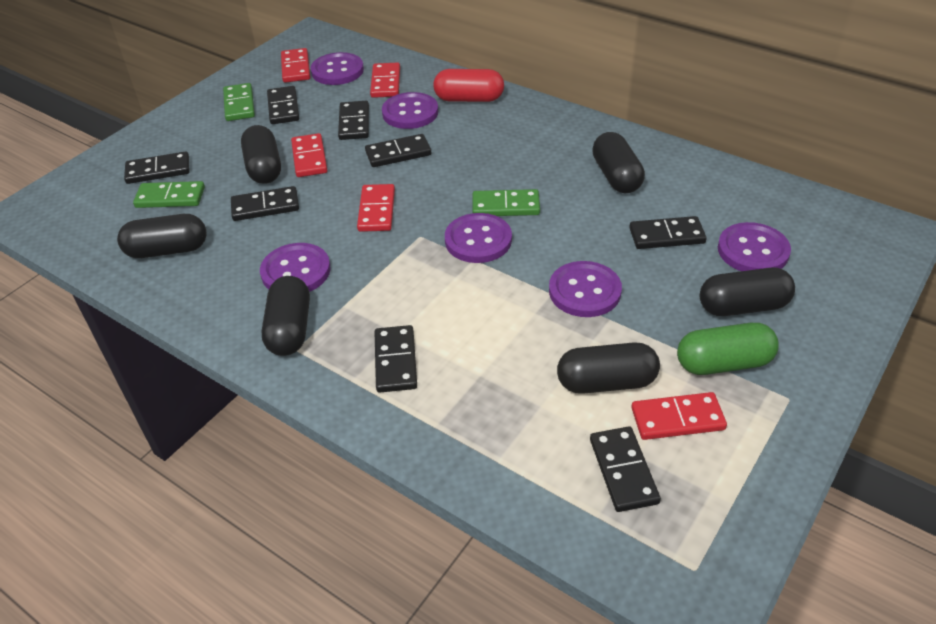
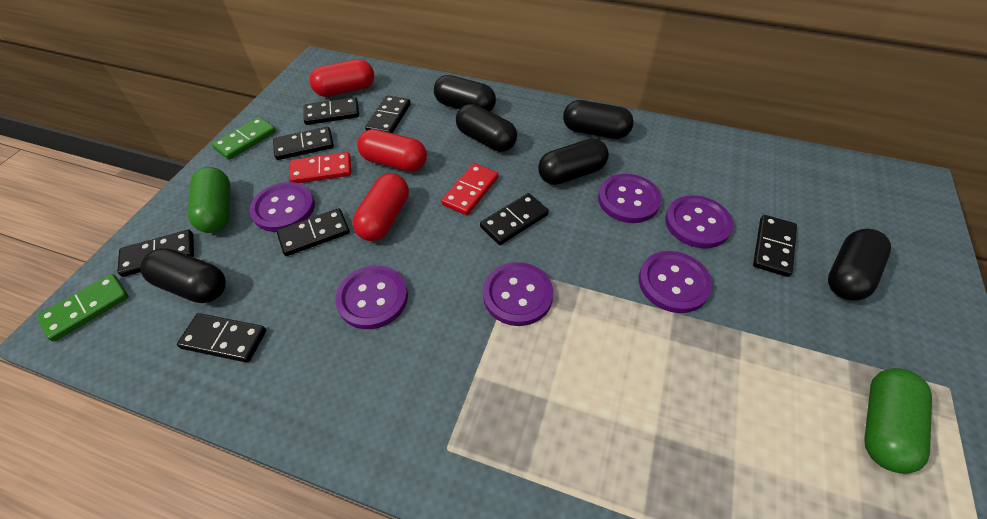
green capsule: [677,323,779,375] = 1 -> [188,167,230,233] [864,368,932,474] = 2
green domino: [133,181,205,208] [223,83,255,121] [473,189,540,216] = 3 -> [37,274,129,342] [212,117,276,160] = 2
red capsule: [433,69,504,102] = 1 -> [309,59,374,97] [353,173,409,241] [357,129,427,172] = 3
red domino: [281,48,310,83] [291,133,327,177] [357,184,395,232] [370,63,400,98] [631,392,727,440] = 5 -> [289,152,351,183] [441,163,498,215] = 2

